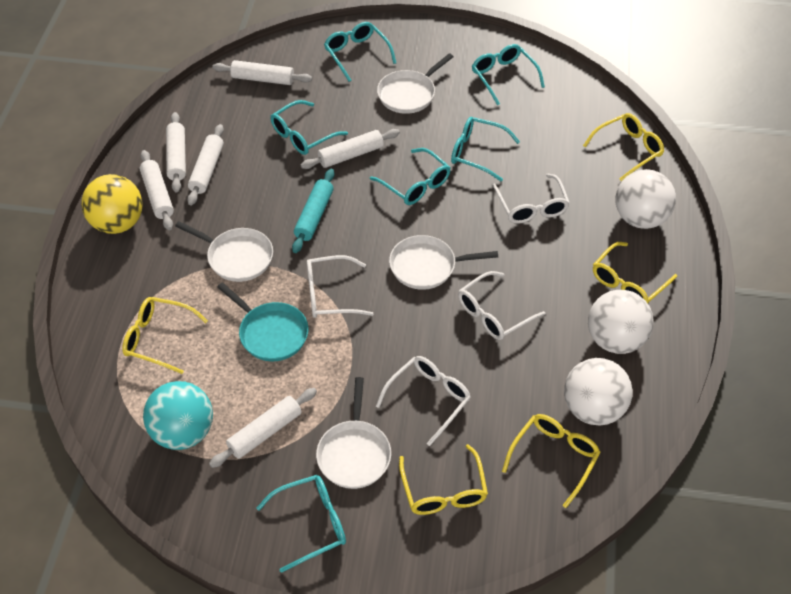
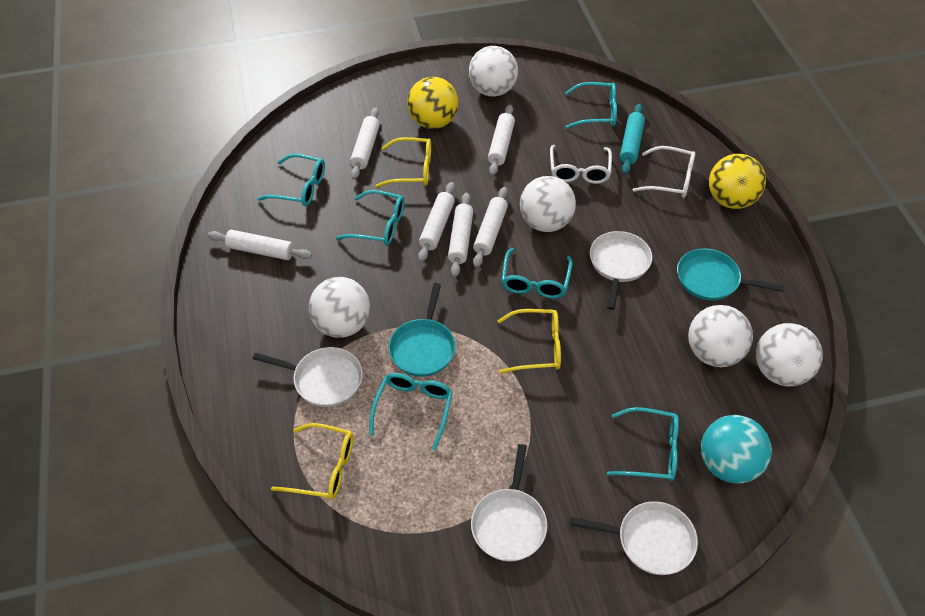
turquoise pan: [217,282,309,361] = 1 -> [388,283,456,377] [677,248,784,301] = 2
white ball: [564,358,632,426] [588,290,653,354] [615,169,676,229] = 3 -> [309,277,370,338] [469,46,518,96] [520,176,576,232] [688,305,753,367] [756,323,823,386] = 5
white glasses: [307,255,373,318] [376,356,471,446] [458,271,545,340] [492,174,570,224] = 4 -> [550,145,612,184] [633,146,695,198] = 2
yellow ball: [81,174,143,234] = 1 -> [407,77,458,129] [709,154,766,209] = 2
yellow glasses: [122,297,208,374] [399,444,488,515] [502,414,601,508] [583,113,664,181] [593,242,677,303] = 5 -> [271,423,353,500] [375,137,431,188] [497,309,561,374] = 3

